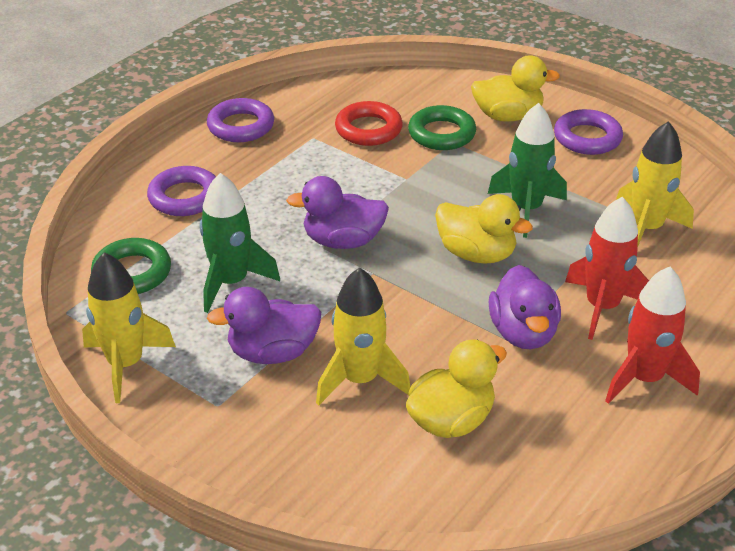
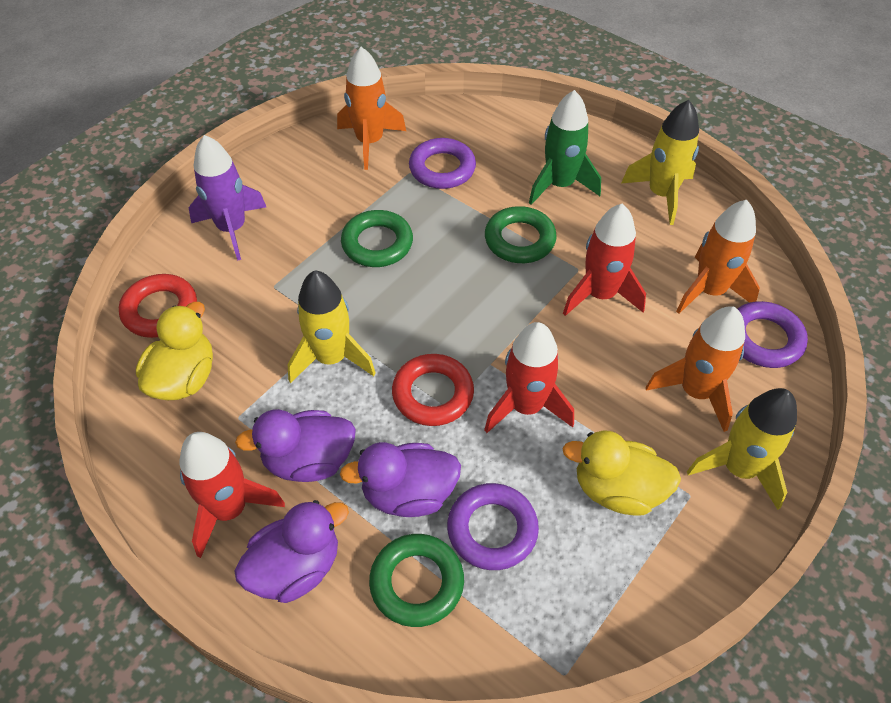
green ring: [91,238,171,294] [408,105,476,150] = 2 -> [341,210,413,267] [369,534,464,627] [485,206,557,263] = 3
green rocket: [200,173,280,313] [488,103,567,238] = 2 -> [529,90,601,205] = 1
orange rocket: none = 0 -> [337,47,406,170] [646,306,745,432] [676,200,760,314] = 3
purple rocket: none = 0 -> [189,135,266,261] = 1
red ring: [335,101,403,146] = 1 -> [119,274,197,338] [392,354,474,426] = 2
red rocket: [565,197,649,340] [605,267,700,404] = 2 -> [179,432,285,558] [484,322,574,433] [563,204,646,316] = 3
yellow duck: [406,339,507,438] [435,194,533,263] [471,55,560,122] = 3 -> [136,302,213,400] [562,430,681,516] = 2

